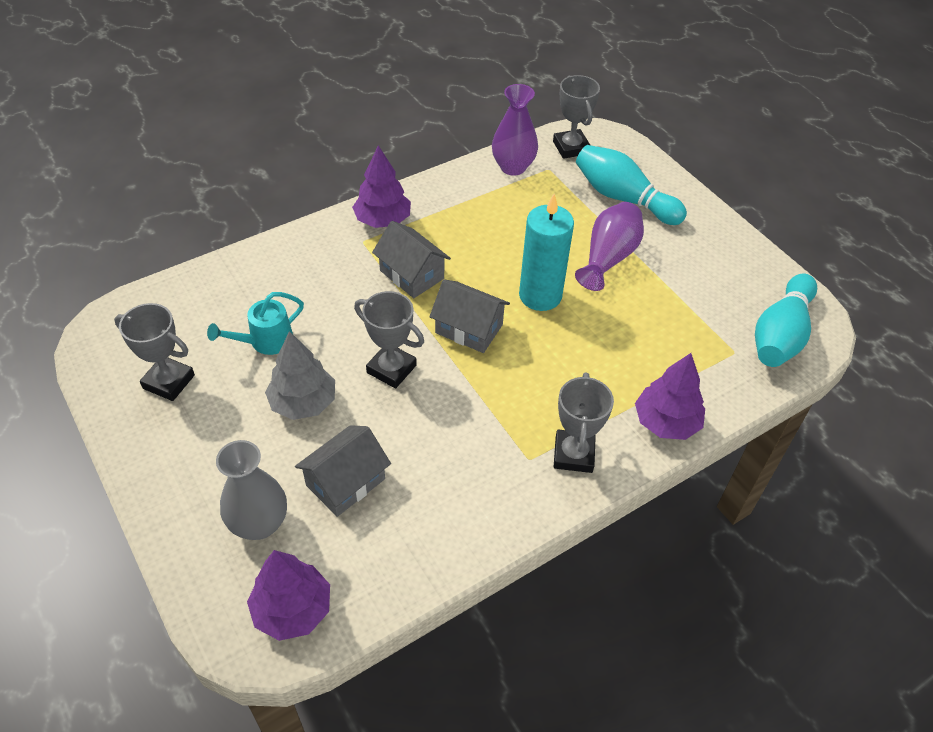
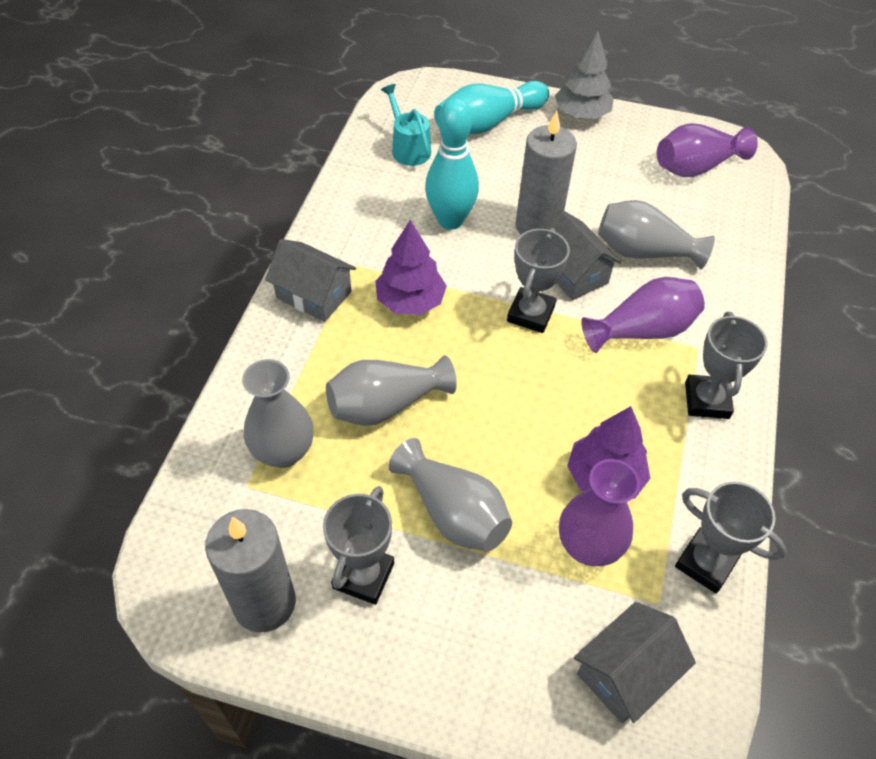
grey candle: none = 0 -> [205,509,296,633] [515,111,577,235] = 2
grey vase: [216,440,287,540] = 1 -> [242,359,313,468] [326,355,457,426] [388,438,512,552] [598,200,715,269] = 4
purple tree: [247,550,330,641] [352,145,411,228] [635,353,705,440] = 3 -> [376,220,447,315] [567,406,650,499] = 2
purple vase: [492,84,538,176] [575,202,644,291] = 2 -> [559,459,640,566] [581,277,705,353] [657,123,758,177] = 3
turquoise candle: [519,194,574,311] = 1 -> none = 0

